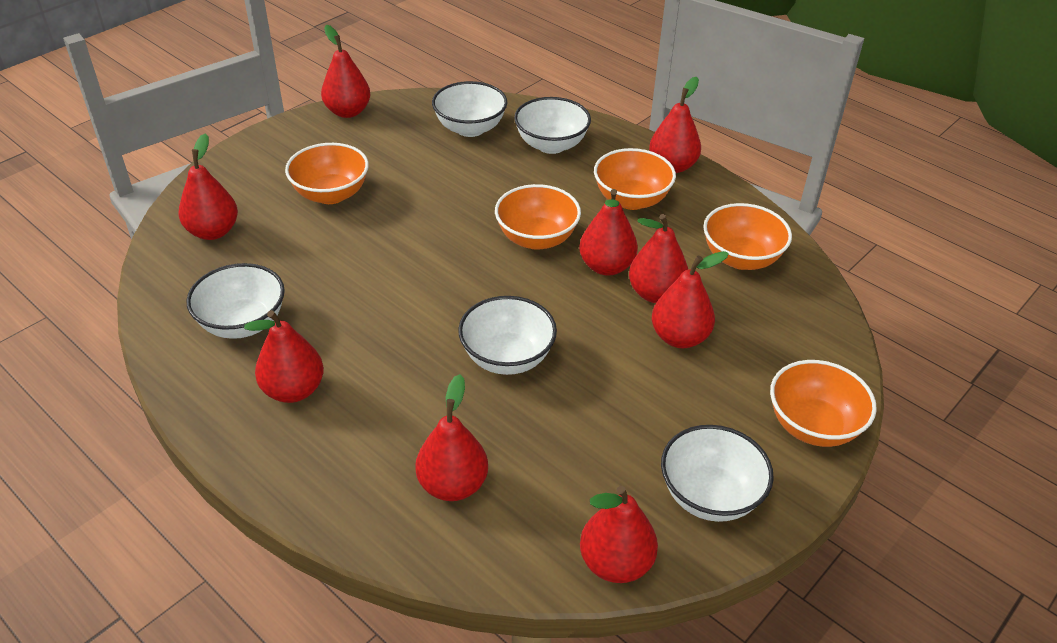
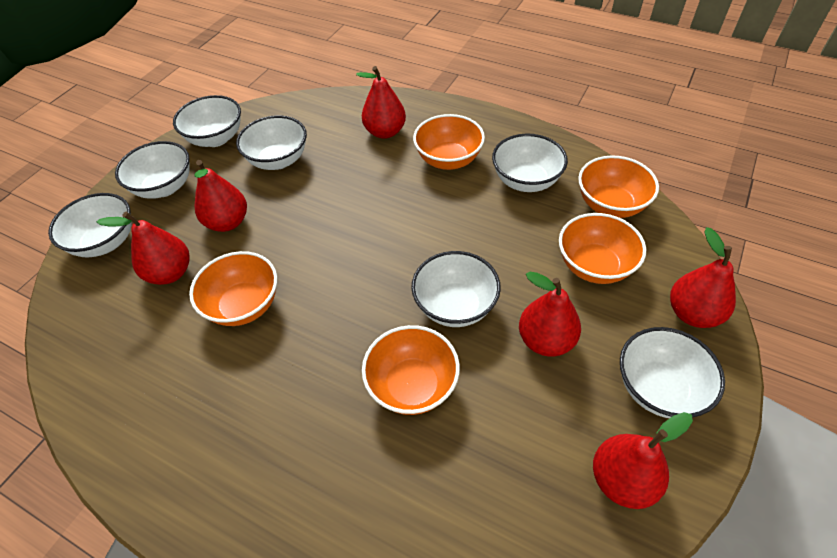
red pear: [179,134,238,240] [244,310,324,403] [321,25,371,118] [415,374,488,501] [579,189,638,276] [580,486,658,583] [629,214,688,303] [649,77,701,173] [652,251,729,348] = 9 -> [96,211,190,285] [194,160,247,232] [356,66,406,139] [519,271,581,357] [593,412,693,509] [670,227,736,328] = 6
white bowl: [186,263,285,339] [432,81,507,137] [458,296,557,375] [514,97,591,154] [661,425,774,522] = 5 -> [48,193,132,257] [115,141,190,199] [173,95,241,147] [236,115,307,170] [411,251,501,327] [492,134,568,192] [620,327,725,418] = 7

